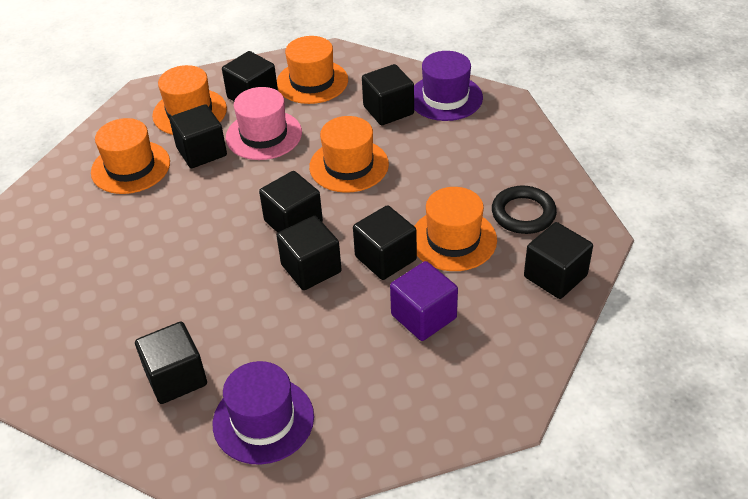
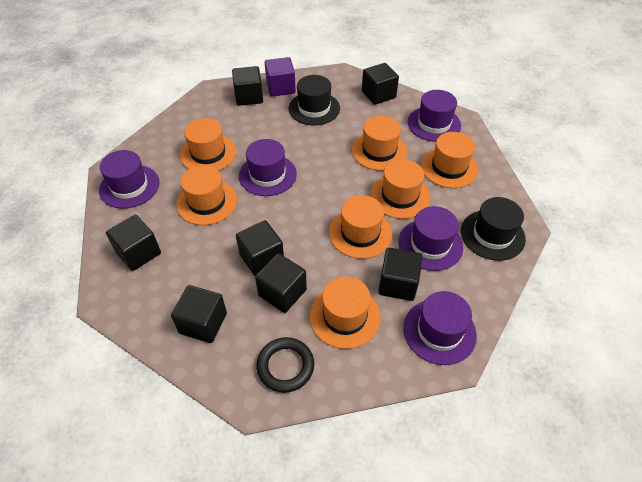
black cube: [135,322,207,404] [169,104,227,168] [222,51,278,101] [259,171,323,233] [277,216,342,290] [353,205,417,280] [362,64,414,125] [524,222,593,299] = 8 -> [106,215,161,271] [171,285,227,343] [232,66,263,106] [236,220,284,276] [255,253,307,313] [362,63,399,105] [378,248,422,301] = 7
black hat: none = 0 -> [289,75,340,125] [461,197,526,261] = 2
orange hat: [91,118,170,194] [152,65,227,135] [277,36,348,104] [309,116,389,193] [414,187,497,271] = 5 -> [176,165,237,225] [180,118,236,171] [309,276,381,349] [329,195,392,259] [352,116,407,171] [370,159,430,219] [421,132,479,188] = 7
pink hat: [226,87,302,160] = 1 -> none = 0
purple hat: [213,361,314,465] [414,51,483,121] = 2 -> [99,150,160,209] [239,139,297,196] [398,206,463,271] [403,291,477,365] [408,90,461,142] = 5

